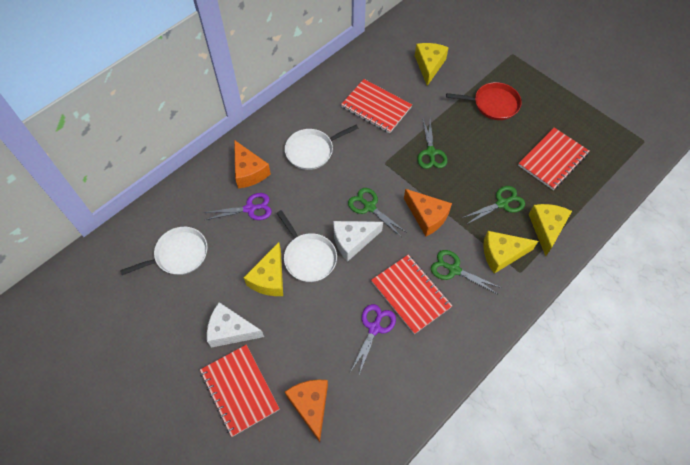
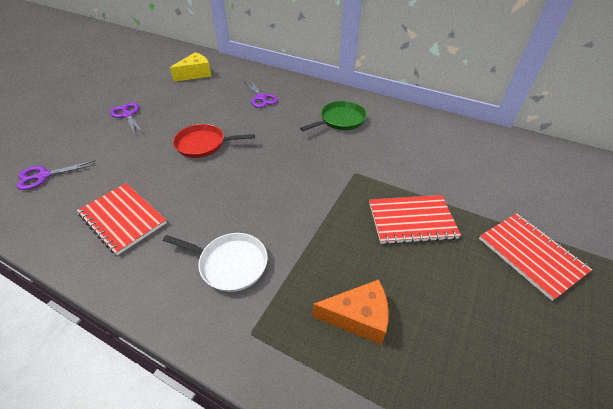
green pan: none = 0 -> [300,101,367,131] = 1
green scissors: [348,188,406,237] [417,120,447,169] [431,250,501,294] [462,186,525,225] = 4 -> none = 0
orange cheese: [234,140,271,188] [285,380,328,442] [404,189,452,236] = 3 -> [313,279,389,345] = 1
purple scissors: [204,193,272,220] [351,304,396,375] = 2 -> [17,160,96,190] [110,103,143,134] [244,80,278,108] = 3
red notebook: [200,345,280,437] [341,79,412,133] [371,255,452,334] [518,127,590,190] = 4 -> [77,183,167,255] [369,195,461,244] [479,213,592,301] = 3
white cheese: [207,302,264,348] [333,221,383,262] = 2 -> none = 0
white pan: [120,227,208,275] [277,210,337,282] [285,125,358,170] = 3 -> [163,233,268,292] = 1
yellow cheese: [243,242,283,296] [415,43,449,86] [483,231,538,274] [529,204,572,256] = 4 -> [170,52,211,82] = 1

